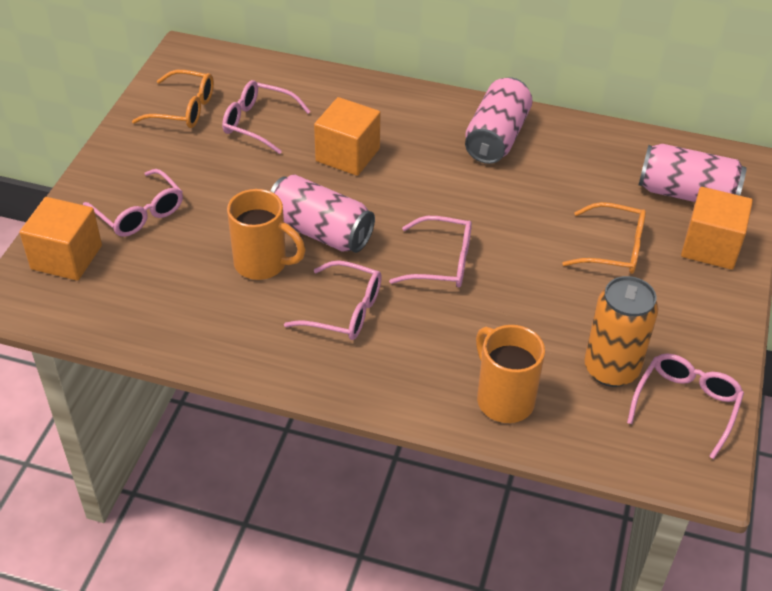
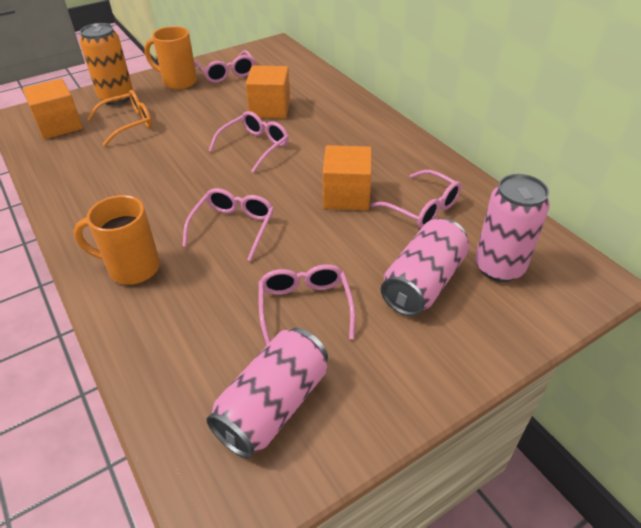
orange glasses: [132,70,214,128] [562,202,646,274] = 2 -> [87,90,152,146] = 1

